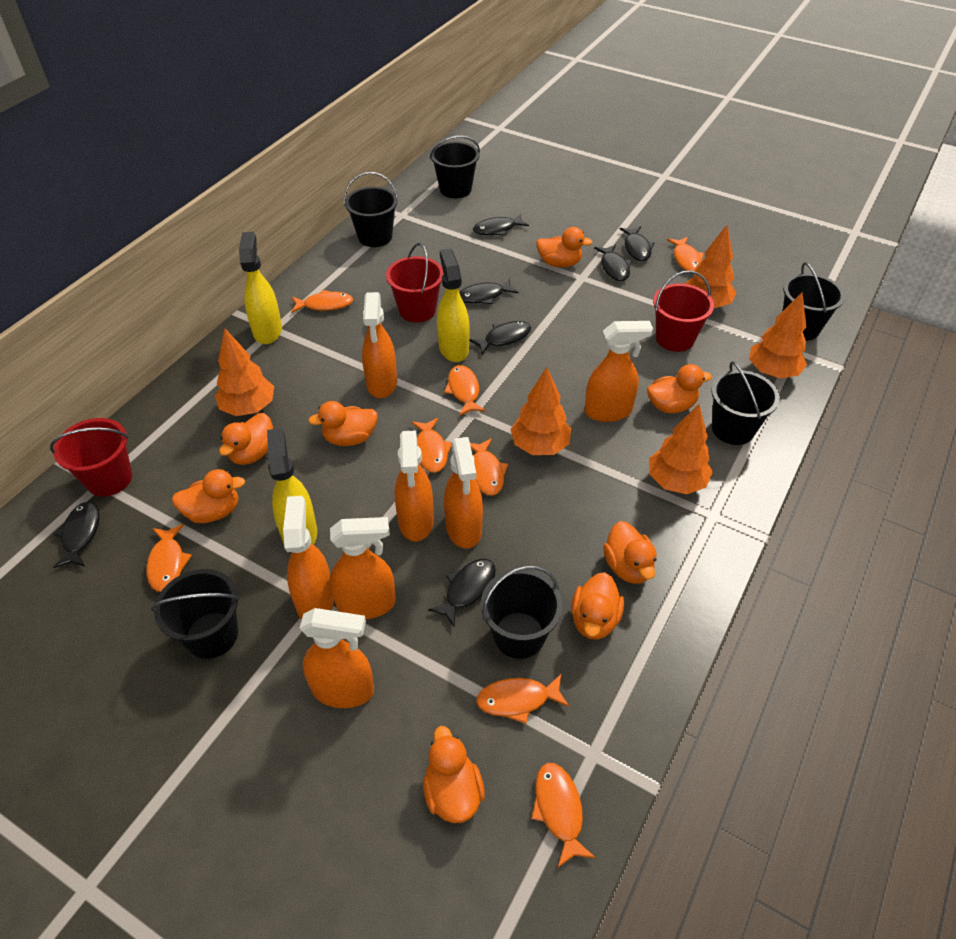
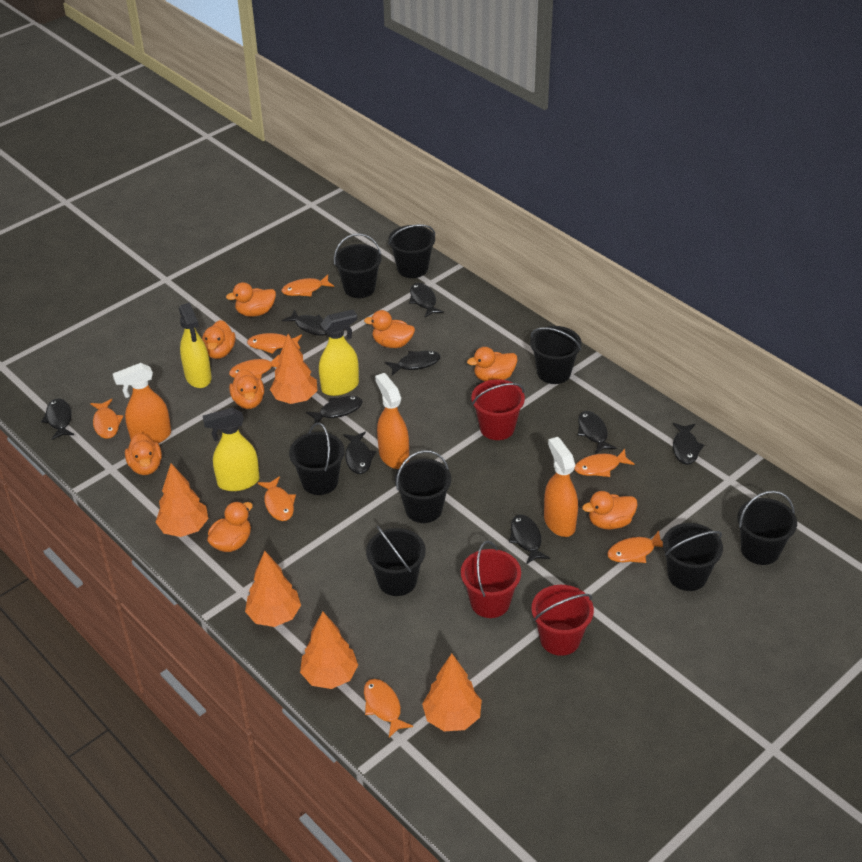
black bucket: [151,569,240,659] [344,172,398,247] [430,136,480,198] [481,566,563,659] [711,361,780,445] [783,262,845,341] = 6 -> [289,423,345,495] [334,233,381,298] [366,526,426,596] [388,224,435,278] [395,450,451,523] [530,326,582,384] [663,523,723,591] [737,491,797,565] = 8
black fish: [53,502,99,568] [428,559,496,627] [459,278,519,304] [469,321,531,355] [473,213,529,236] [594,244,631,281] [620,226,654,261] = 7 -> [41,398,74,440] [282,309,327,336] [306,396,363,423] [343,432,376,474] [385,351,441,376] [409,283,444,317] [509,515,550,564] [578,411,617,454] [673,423,704,465] = 9
orange spray bottle: [283,496,334,620] [300,608,374,708] [330,517,396,619] [362,292,397,398] [395,430,434,542] [444,437,483,549] [585,321,653,422] = 7 -> [113,363,171,443] [375,373,409,469] [544,437,578,537] = 3

